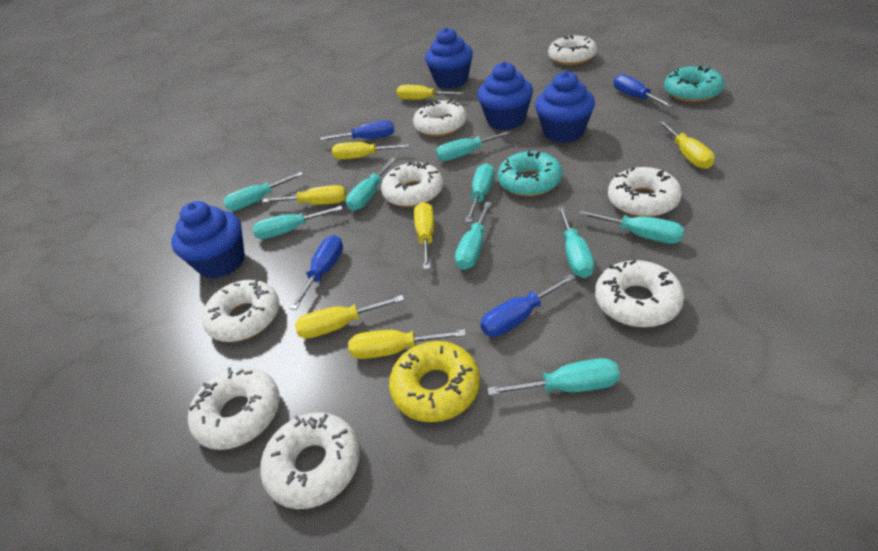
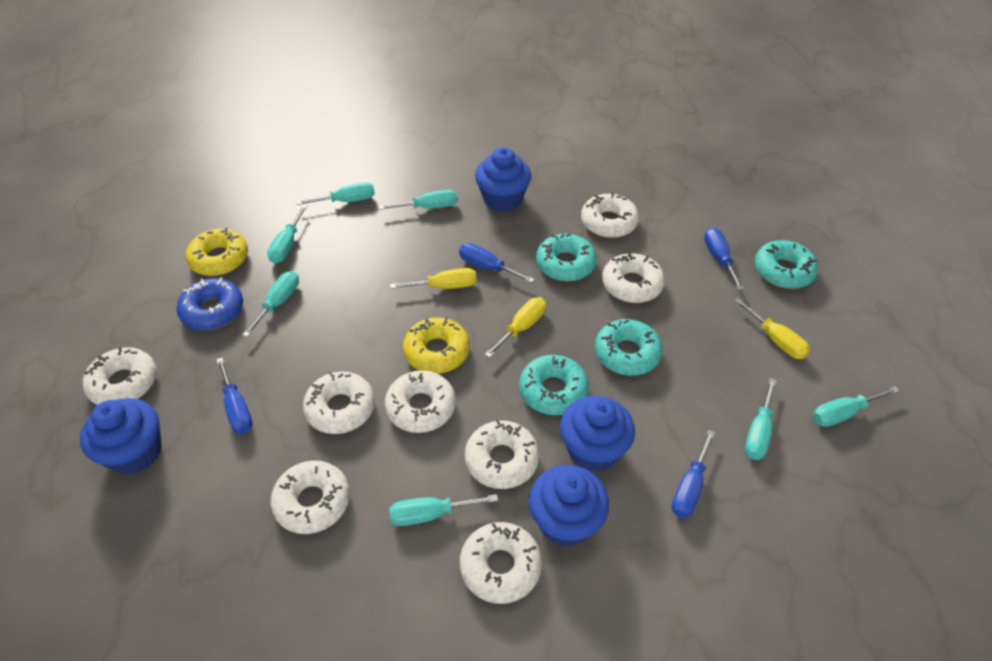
blue donut: none = 0 -> [177,277,243,331] = 1
turquoise donut: [497,150,562,197] [664,66,725,102] = 2 -> [519,355,589,415] [536,234,597,281] [595,319,663,376] [755,240,819,289] = 4
turquoise screwdriver: [223,172,304,211] [252,206,343,239] [346,158,396,211] [436,130,512,161] [455,202,492,270] [465,163,495,223] [488,358,620,396] [558,207,594,278] [579,210,684,244] = 9 -> [242,271,299,337] [267,205,307,263] [296,183,375,205] [379,190,457,210] [389,494,498,526] [745,378,776,460] [813,386,899,427] = 7
yellow donut: [389,341,480,422] = 1 -> [186,227,248,276] [403,317,470,374] = 2
yellow screwdriver: [262,185,347,205] [295,295,404,339] [332,142,410,160] [348,329,466,359] [397,85,464,100] [414,202,434,270] [658,121,715,169] = 7 -> [390,268,476,289] [485,297,546,358] [734,298,811,359] = 3

